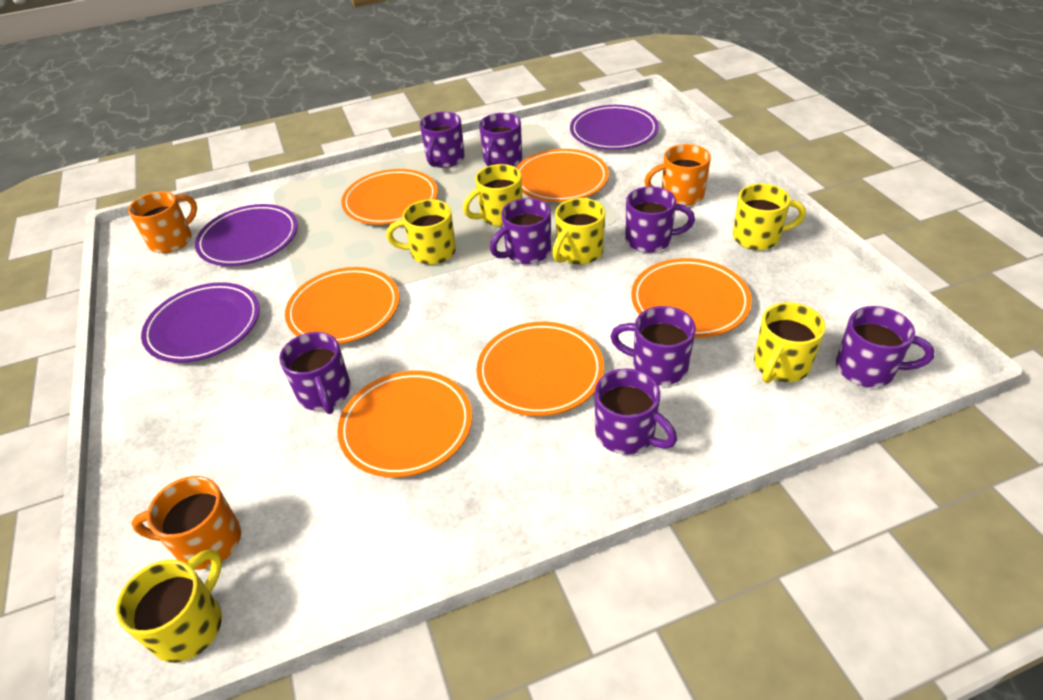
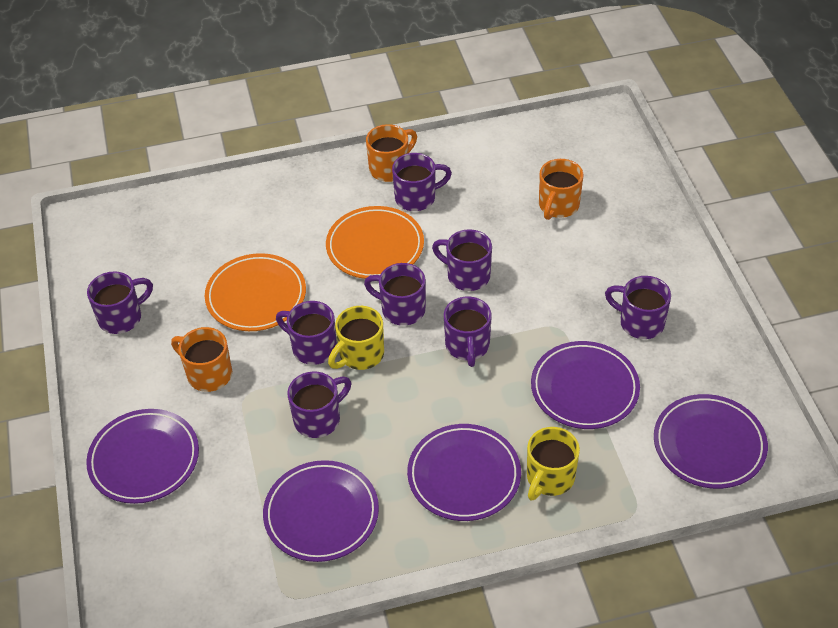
orange plate: [285,267,400,344] [337,371,472,478] [341,169,438,225] [477,322,604,416] [516,149,609,202] [631,258,752,338] = 6 -> [205,253,306,331] [326,206,424,279] = 2
purple plate: [141,282,260,363] [195,204,298,266] [570,105,659,150] = 3 -> [86,409,199,504] [263,460,379,562] [407,424,521,521] [531,341,640,429] [654,394,768,489] = 5
yellow mug: [116,549,222,663] [386,199,456,265] [463,164,522,226] [552,198,605,265] [733,183,806,250] [754,302,826,383] = 6 -> [328,306,384,370] [527,427,580,501] = 2

